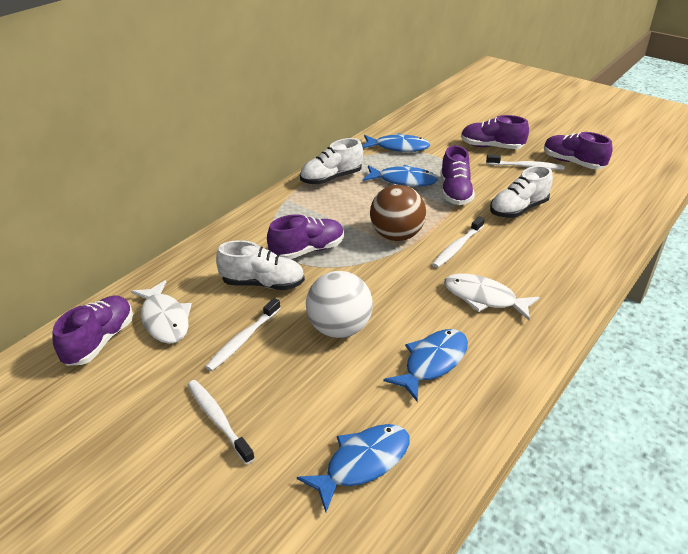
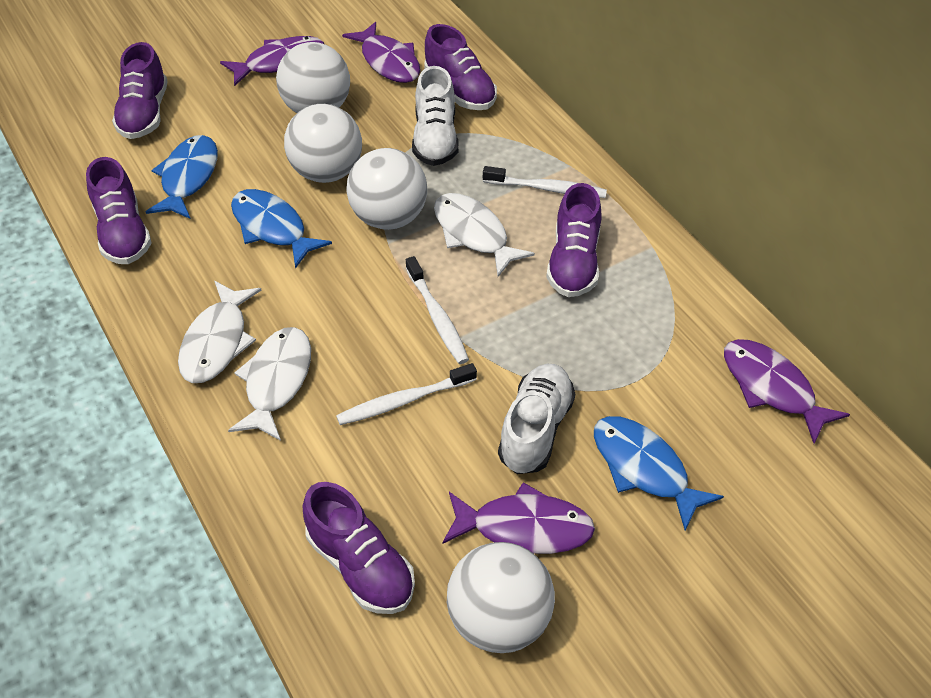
blue fish: [297,424,409,512] [362,133,430,152] [363,165,438,187] [383,329,468,402] = 4 -> [146,135,218,219] [231,189,332,269] [594,416,724,531] = 3
brown ball: [370,185,426,241] = 1 -> none = 0
purple fish: none = 0 -> [220,36,324,86] [342,22,420,83] [443,482,595,554] [724,339,850,444] = 4
white ball: [306,271,373,338] = 1 -> [276,42,350,113] [284,104,362,183] [346,148,427,230] [447,542,555,653] = 4
white fish: [131,280,192,344] [444,274,540,320] = 2 -> [178,281,261,383] [228,327,311,441] [434,193,535,277] = 3
white shoe: [216,240,305,290] [300,138,363,185] [490,166,553,218] = 3 -> [412,66,459,166] [498,364,575,474] = 2
white toothbrush: [188,380,255,464] [205,298,281,371] [432,216,485,268] [486,154,564,170] = 4 -> [336,363,477,425] [406,256,469,364] [483,166,607,198] = 3

